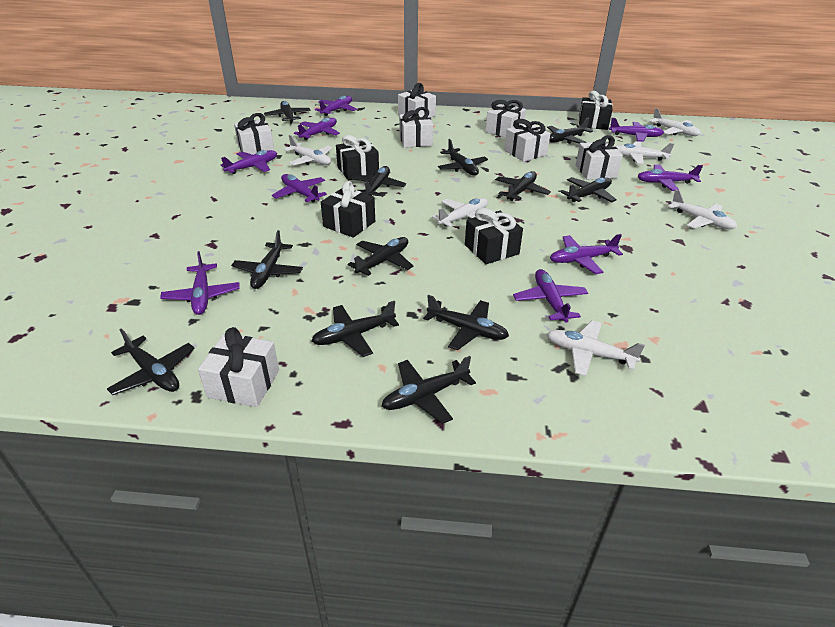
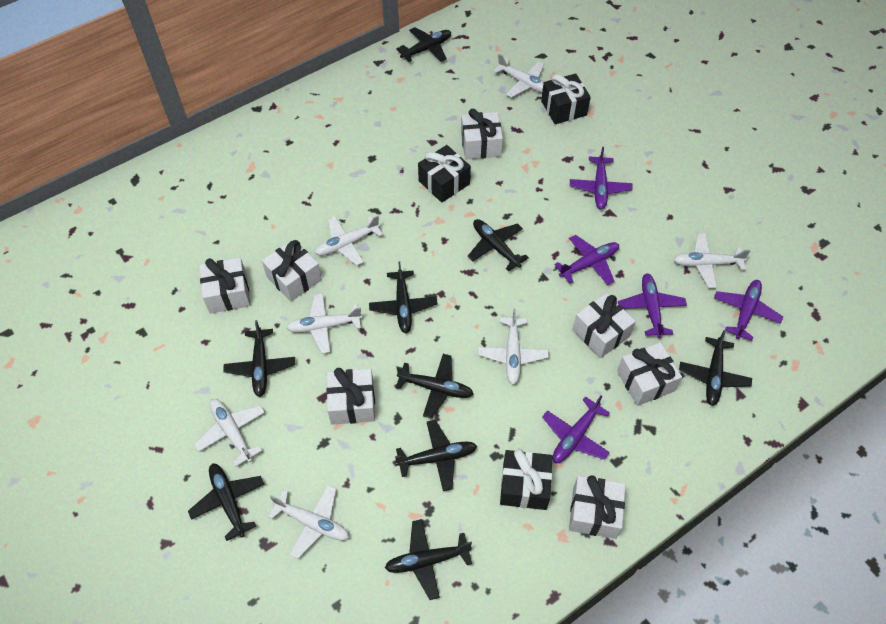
black gift: [321,181,375,238] [336,135,379,180] [465,208,523,264] [579,91,613,130] = 4 -> [418,145,471,203] [500,449,553,510] [541,74,591,124] = 3
black plane: [107,329,195,395] [231,230,303,289] [264,101,311,124] [312,301,399,357] [348,237,413,276] [350,166,406,196] [382,356,476,424] [423,295,509,350] [438,139,488,176] [495,171,551,201] [547,117,593,144] [561,177,617,202] = 12 -> [188,463,264,541] [224,320,295,397] [369,262,437,333] [385,519,472,600] [395,420,477,491] [396,27,451,62] [396,354,473,419] [468,219,529,271] [679,330,752,406] = 9
purple plane: [160,251,240,315] [221,150,277,174] [272,174,327,203] [294,118,340,140] [315,95,357,116] [513,269,588,323] [550,234,623,274] [609,118,664,142] [637,165,703,191] = 9 -> [542,396,610,463] [554,235,619,285] [570,147,633,209] [618,273,687,338] [714,280,783,341] = 5
white plane: [284,135,333,165] [432,198,488,227] [547,320,645,376] [615,142,674,164] [650,108,701,136] [668,189,737,229] = 6 -> [194,399,265,467] [268,485,349,559] [286,293,362,354] [315,216,383,266] [478,308,549,385] [493,54,544,98] [673,233,750,288] = 7

